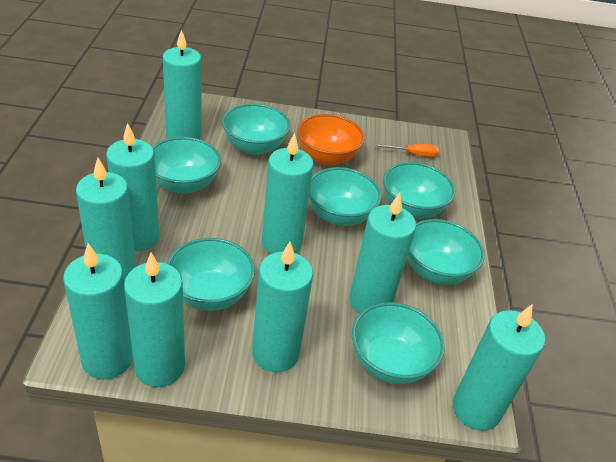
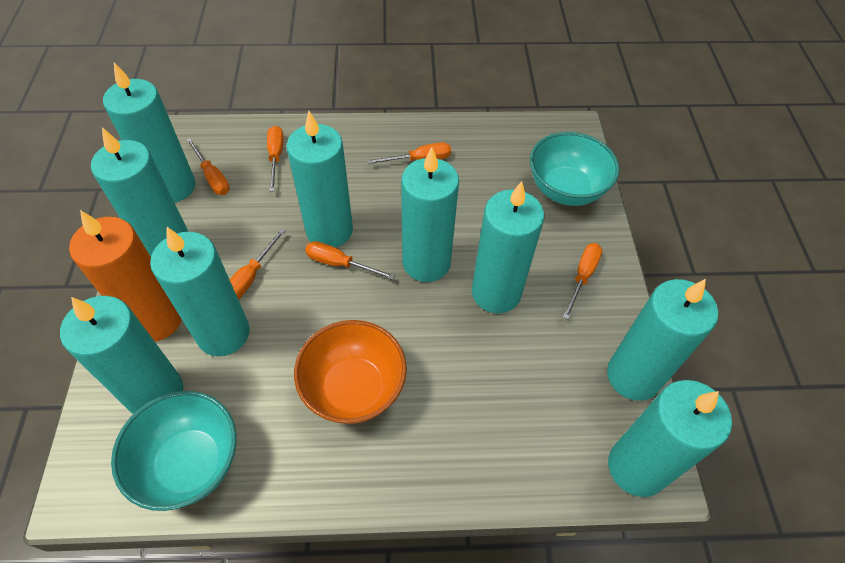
orange candle: none = 0 -> [69,210,182,342] = 1
orange screwdriver: [374,144,439,157] = 1 -> [186,138,230,195] [229,228,286,300] [267,126,284,191] [305,241,395,280] [368,142,451,164] [563,243,602,319] = 6
turquoise bowl: [152,137,221,194] [167,238,255,311] [222,104,290,155] [309,167,382,226] [352,302,445,384] [383,162,455,218] [407,219,485,285] = 7 -> [111,391,236,511] [530,132,619,206] = 2

